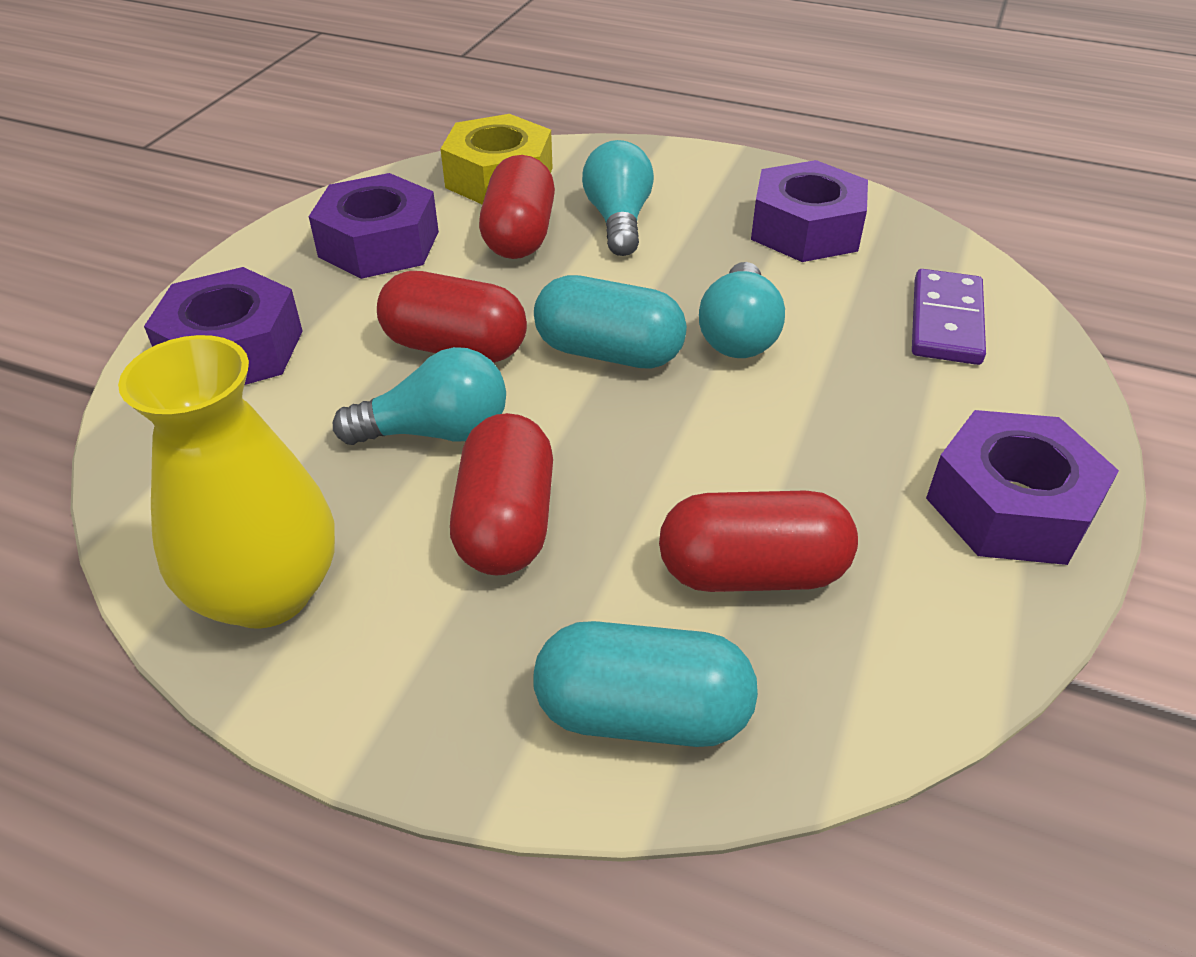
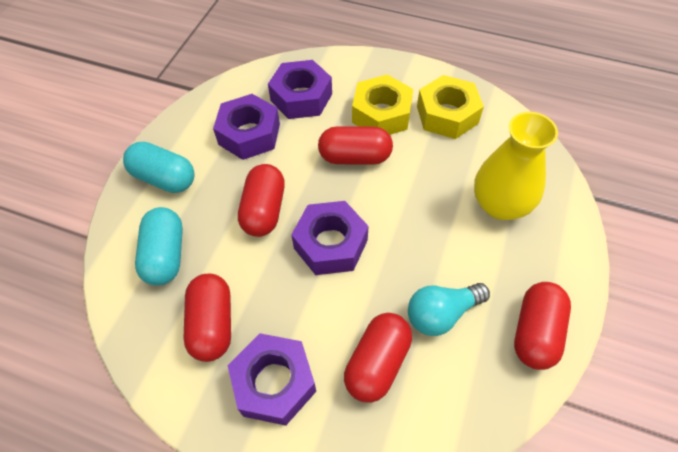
purple domino: [912,269,986,365] = 1 -> none = 0
red capsule: [377,271,527,363] [450,413,553,576] [479,155,555,259] [659,491,858,592] = 4 -> [184,274,231,362] [238,164,285,237] [318,126,393,165] [344,313,412,403] [514,282,571,370] = 5
turquoise light bulb: [333,347,506,445] [582,140,654,256] [699,262,785,358] = 3 -> [408,283,490,336] = 1
yellow nut: [441,114,553,205] = 1 -> [352,74,413,135] [417,75,484,139] = 2

